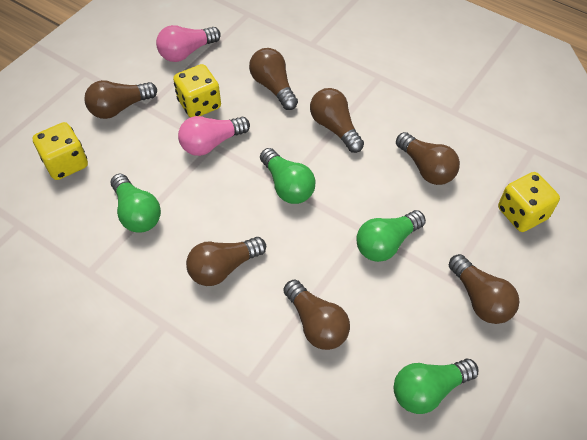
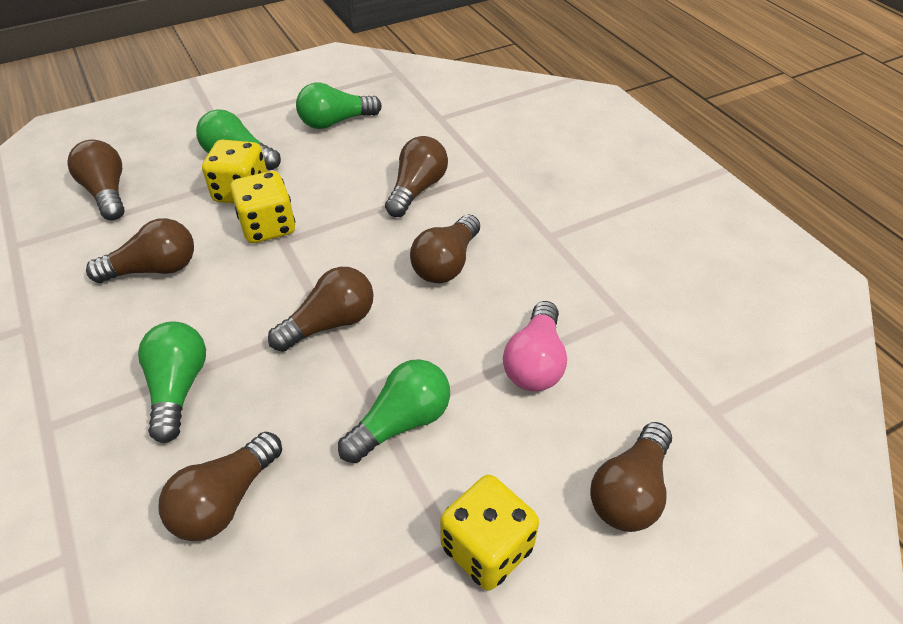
pink light bulb: [156,25,221,62] [178,116,250,156] = 2 -> [503,301,567,392] = 1

